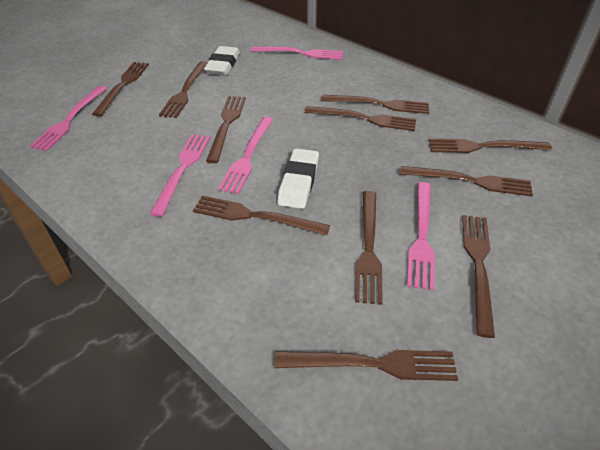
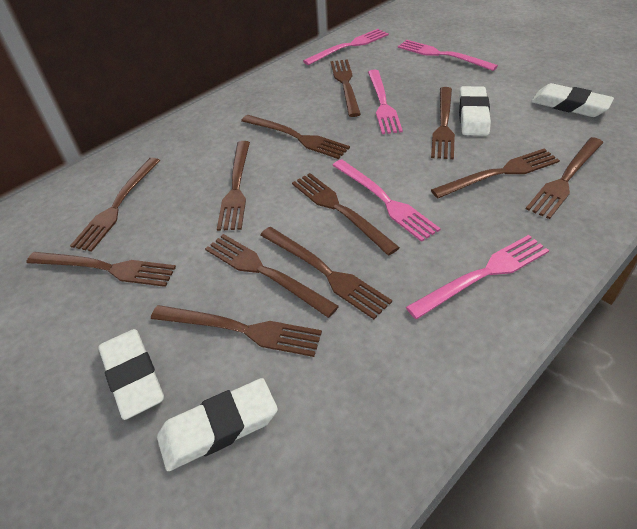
brown fork: [92,62,149,117] [159,61,208,118] [193,196,330,236] [206,96,246,163] [274,350,458,381] [305,106,416,131] [321,95,429,114] [355,191,383,305] [400,166,533,196] [428,139,552,153] [462,215,495,338] = 11 -> [27,252,176,287] [70,158,160,252] [151,305,322,357] [205,234,339,318] [217,141,250,231] [241,115,350,159] [260,227,392,319] [292,173,400,255] [331,59,361,117] [431,87,455,159] [431,148,560,198] [526,137,603,219] = 12
white eraser: [204,46,240,75] [277,148,319,209] = 2 -> [98,329,164,420] [157,378,278,471] [459,86,491,136] [531,83,614,117] = 4

